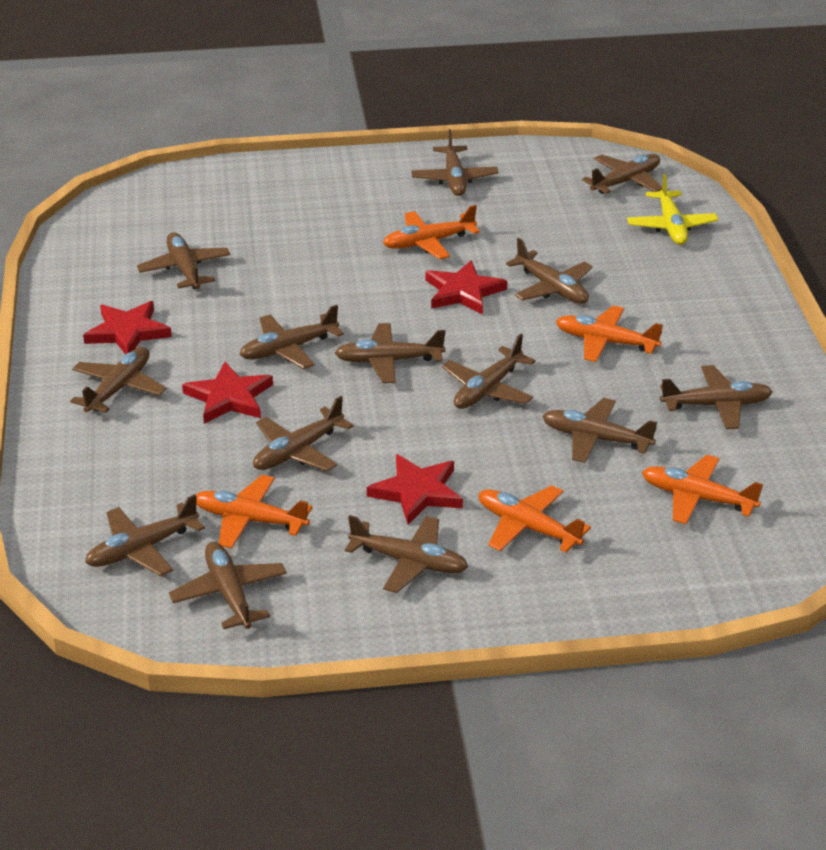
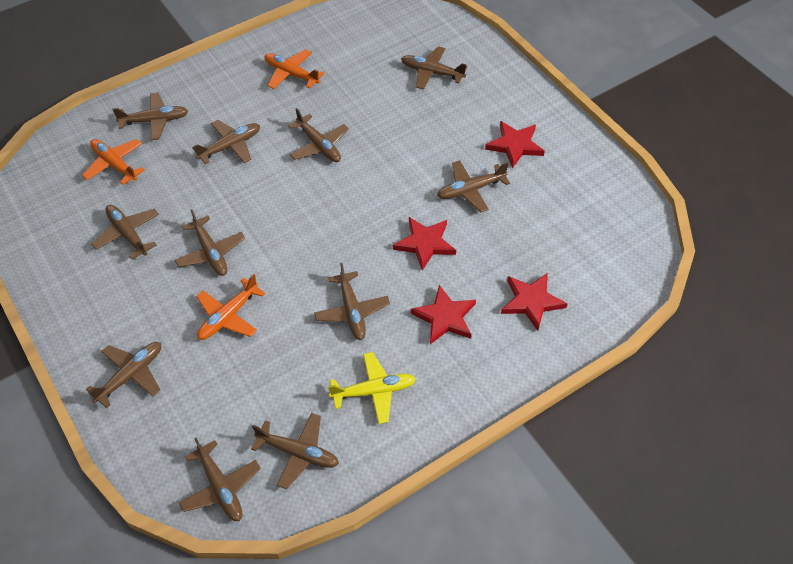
brown plane: [70,347,167,413] [85,494,205,576] [137,232,231,289] [169,542,287,629] [239,305,344,369] [253,396,354,471] [335,323,446,383] [345,515,468,593] [411,129,499,196] [442,334,535,409] [506,238,593,304] [542,398,657,463] [582,154,662,194] [660,365,773,429] = 14 -> [86,342,161,408] [92,205,159,260] [112,92,188,140] [175,209,245,276] [179,438,261,521] [192,120,260,164] [251,413,339,489] [288,108,349,162] [314,263,390,340] [401,46,467,90] [437,160,510,212] = 11
orange plane: [196,475,312,548] [383,205,480,259] [478,485,591,553] [556,305,663,362] [642,455,763,524] = 5 -> [82,139,145,185] [196,274,266,340] [265,49,325,89] = 3

